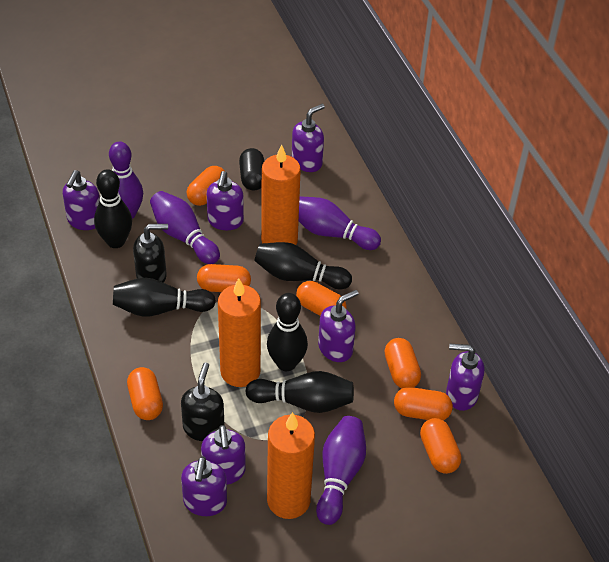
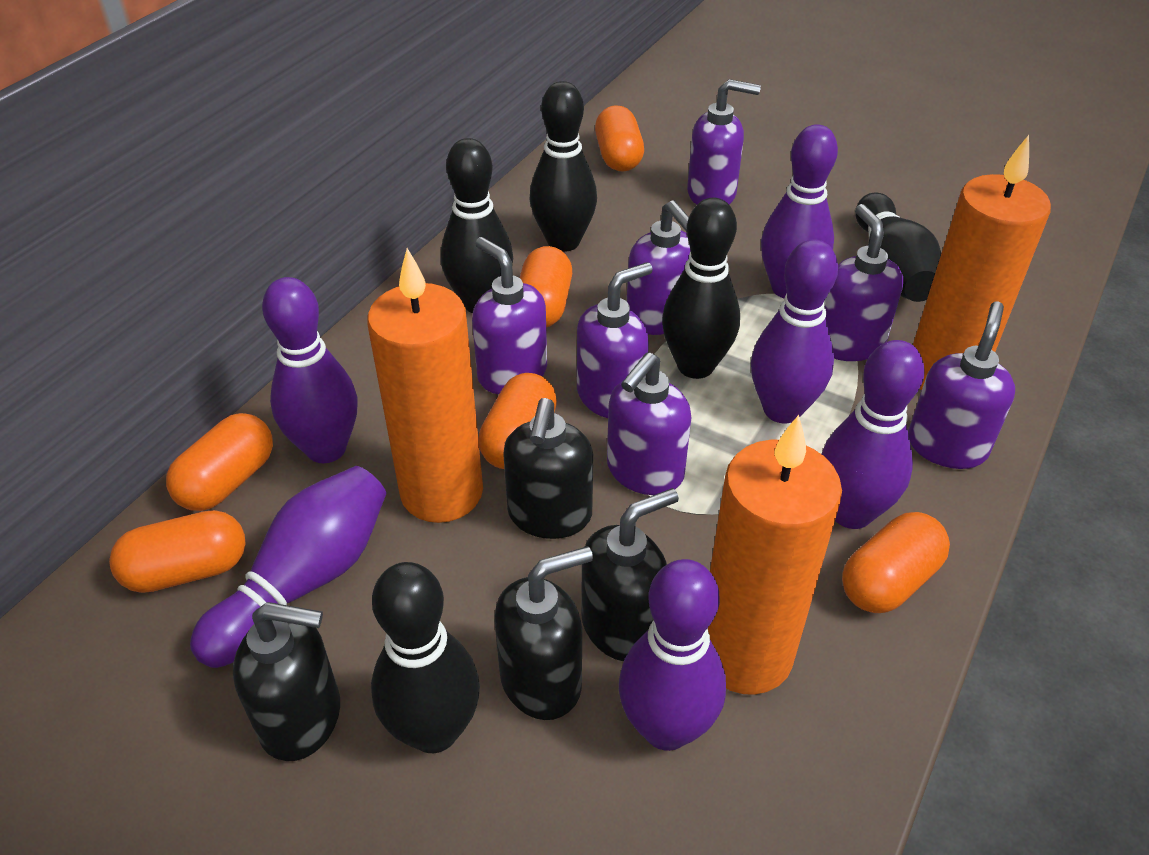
black capsule: [239,148,264,191] = 1 -> none = 0
black soap dispenser: [133,224,168,283] [181,363,225,441] = 2 -> [233,602,340,761] [494,546,593,720] [503,398,593,539] [581,488,679,662] = 4
orange capsule: [127,367,163,420] [187,166,224,206] [197,264,251,292] [296,281,347,316] [385,338,421,388] [394,387,453,420] [420,418,461,474] = 7 -> [109,510,246,593] [166,413,273,511] [478,373,557,469] [520,246,572,327] [595,105,644,172] [842,512,950,613] = 6
purple bowling pin: [109,142,143,219] [150,191,220,264] [299,196,381,250] [316,416,366,525] = 4 -> [190,466,386,668] [262,277,358,463] [619,559,726,751] [751,239,838,423] [761,124,838,299] [822,340,925,529] = 6

